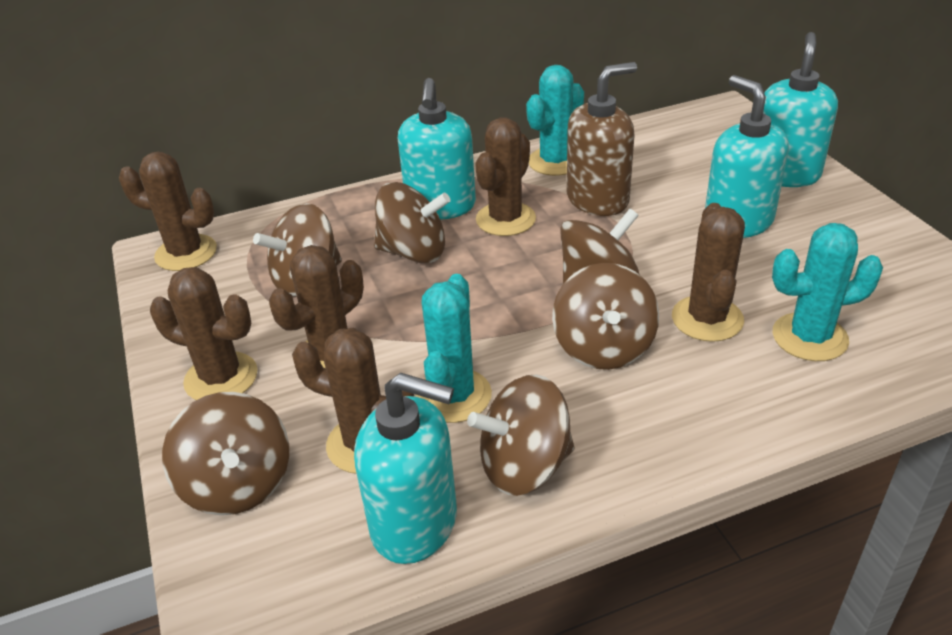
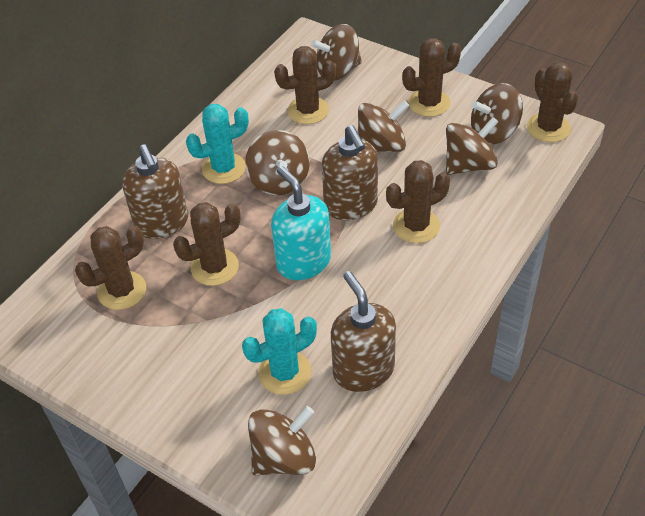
brown soap dispenser: [566,62,637,216] = 1 -> [122,144,189,239] [322,125,378,220] [331,271,396,392] = 3
turquoise cactus: [416,274,492,423] [526,65,584,176] [772,223,883,361] = 3 -> [186,104,249,184] [242,308,317,395] = 2
turquoise soap dispenser: [354,373,457,564] [398,78,476,220] [705,75,789,238] [763,32,838,187] = 4 -> [271,166,331,280] = 1

